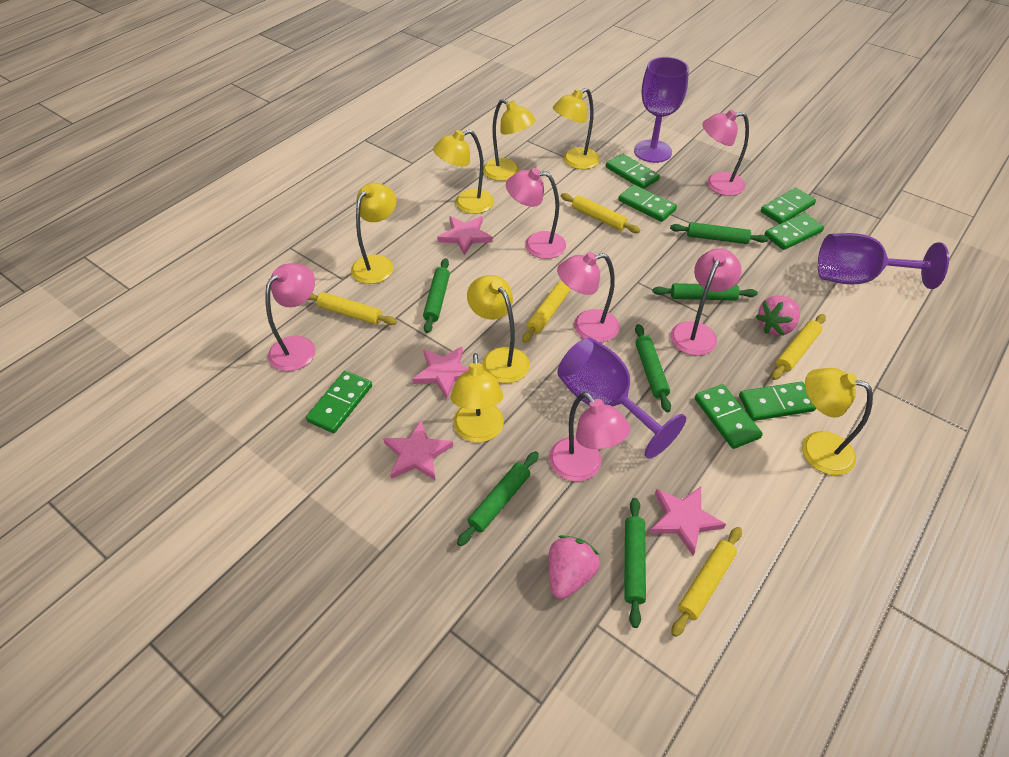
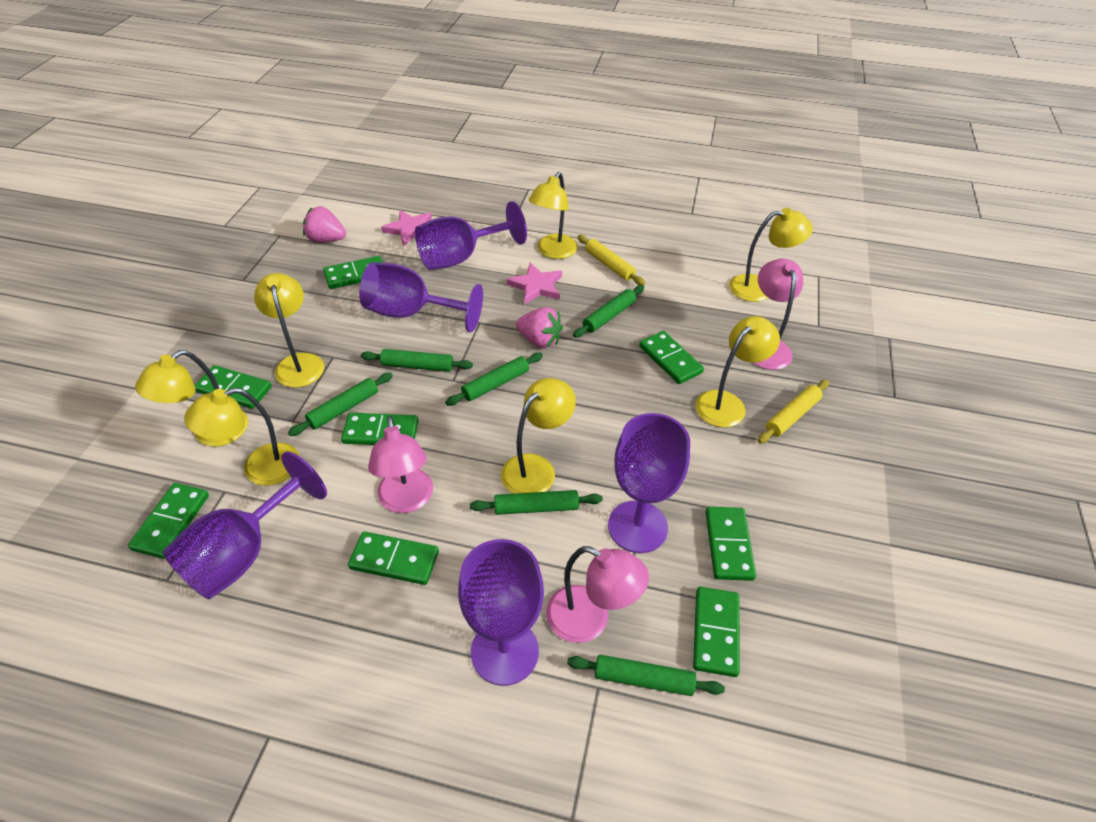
green domino: [306,371,372,433] [606,153,660,189] [618,184,677,222] [695,384,763,449] [739,382,816,421] [761,188,816,224] [764,213,824,250] = 7 -> [128,483,209,559] [195,365,272,409] [323,256,383,289] [341,413,419,445] [348,532,439,585] [639,331,704,384] [693,587,740,677] [706,507,756,581] = 8
pink lamp: [265,263,315,371] [506,168,566,259] [549,392,630,481] [557,252,620,343] [670,248,742,356] [702,110,749,196] = 6 -> [368,416,433,513] [546,546,649,643] [754,259,803,370] = 3
pink star: [383,420,453,481] [412,346,469,399] [437,216,492,255] [650,487,726,556] = 4 -> [381,210,432,246] [506,263,562,304] = 2
purple goblet: [557,338,686,459] [634,57,689,163] [818,233,949,289] = 3 -> [163,451,327,599] [359,262,483,333] [415,201,527,270] [458,539,544,686] [608,413,690,553] = 5
yellow rolling pin: [307,292,397,325] [522,281,570,343] [561,193,640,233] [671,527,742,637] [771,314,826,380] = 5 -> [578,235,645,286] [758,380,829,444] = 2

